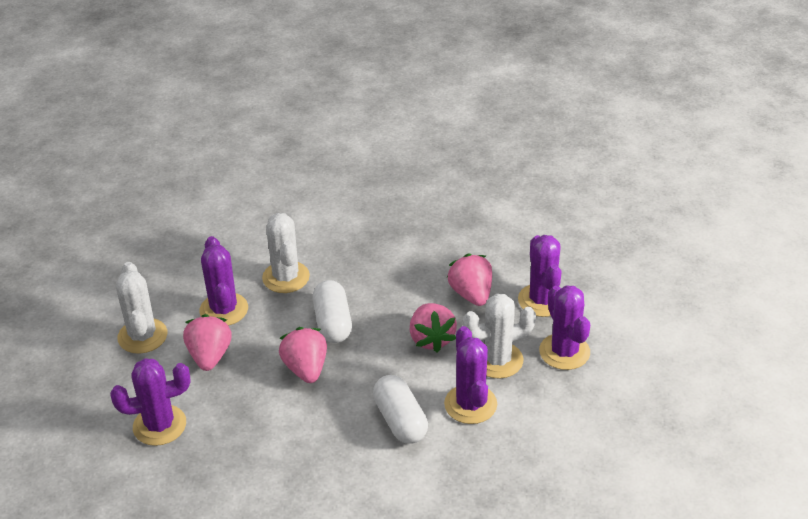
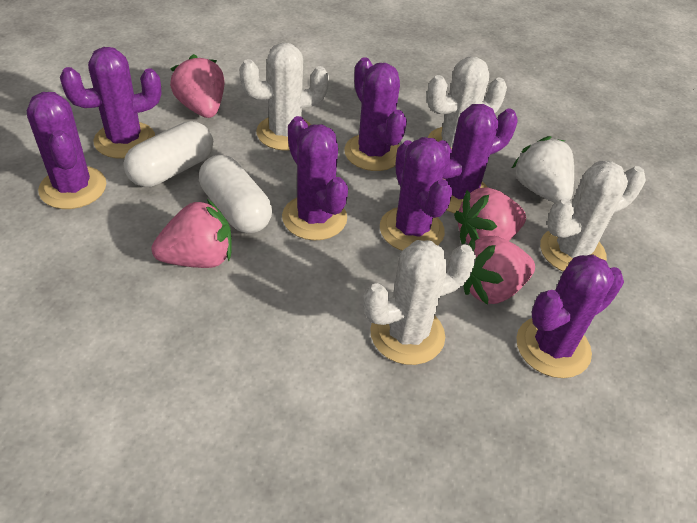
purple cactus: [110,358,191,446] [200,236,248,326] [444,326,497,424] [518,235,562,317] [539,285,590,370] = 5 -> [27,92,106,209] [60,47,162,159] [282,116,348,240] [344,57,407,171] [380,137,452,250] [439,104,518,214] [516,255,624,378] = 7
white cactus: [116,262,167,354] [262,213,310,293] [463,294,536,379] = 3 -> [239,42,329,151] [363,240,476,365] [427,57,507,149] [540,161,646,272] = 4
white strawberry: none = 0 -> [512,136,574,203] = 1

